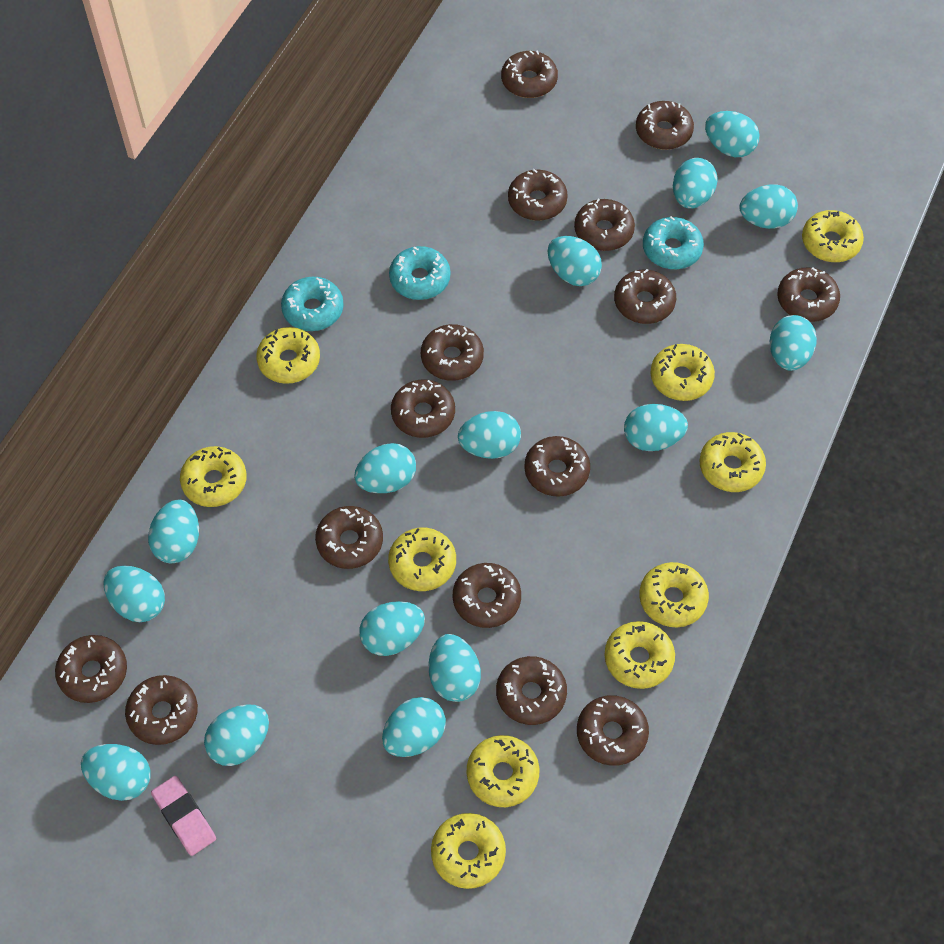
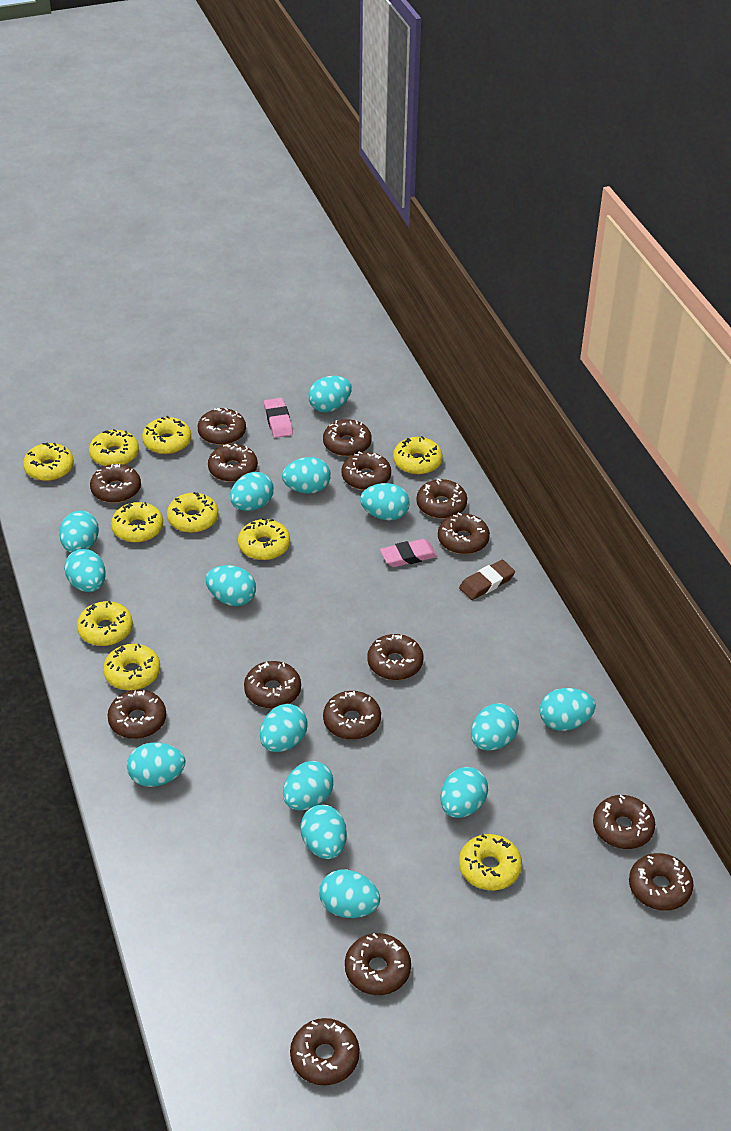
brown eraser: none = 0 -> [459,560,515,600] = 1
pink eraser: [151,776,216,856] = 1 -> [264,398,293,438] [380,539,437,567] = 2
turquoise donut: [281,277,344,331] [389,246,450,300] [643,216,704,269] = 3 -> none = 0

